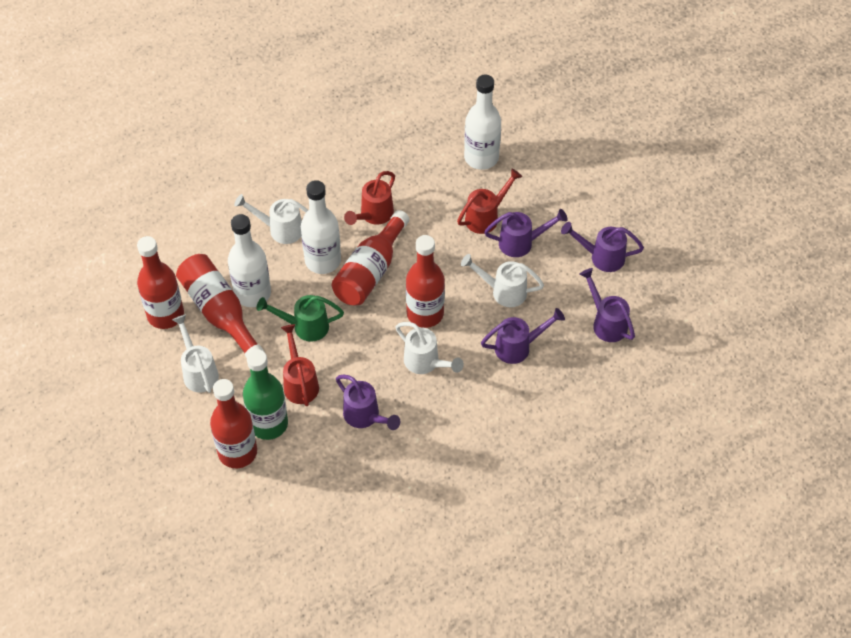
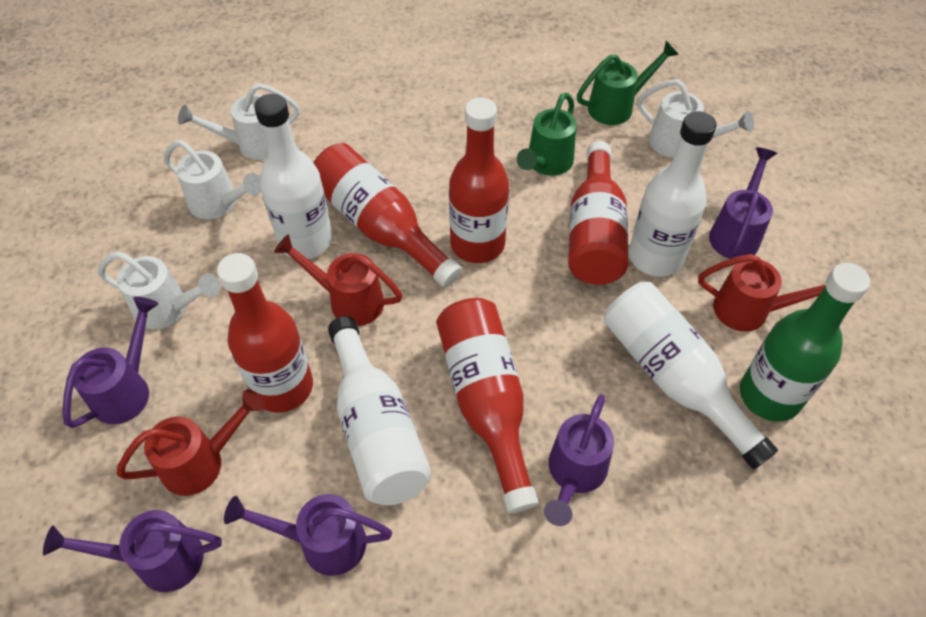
green watering can: [257,295,344,342] = 1 -> [517,93,577,176] [577,41,679,125] = 2
white bottle: [228,214,271,307] [301,180,341,274] [464,75,501,170] = 3 -> [254,94,333,259] [328,316,431,505] [604,282,778,469] [629,111,716,277] = 4

